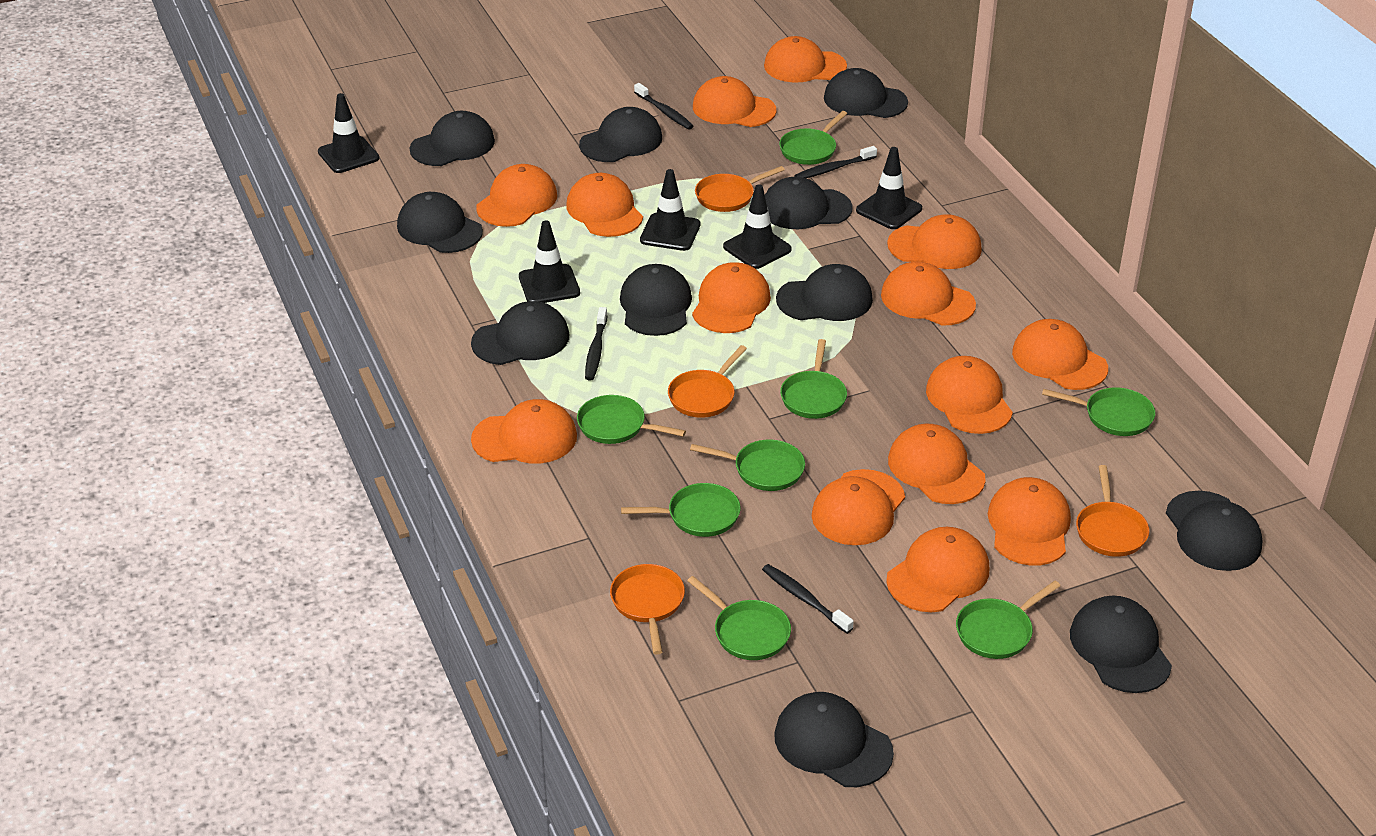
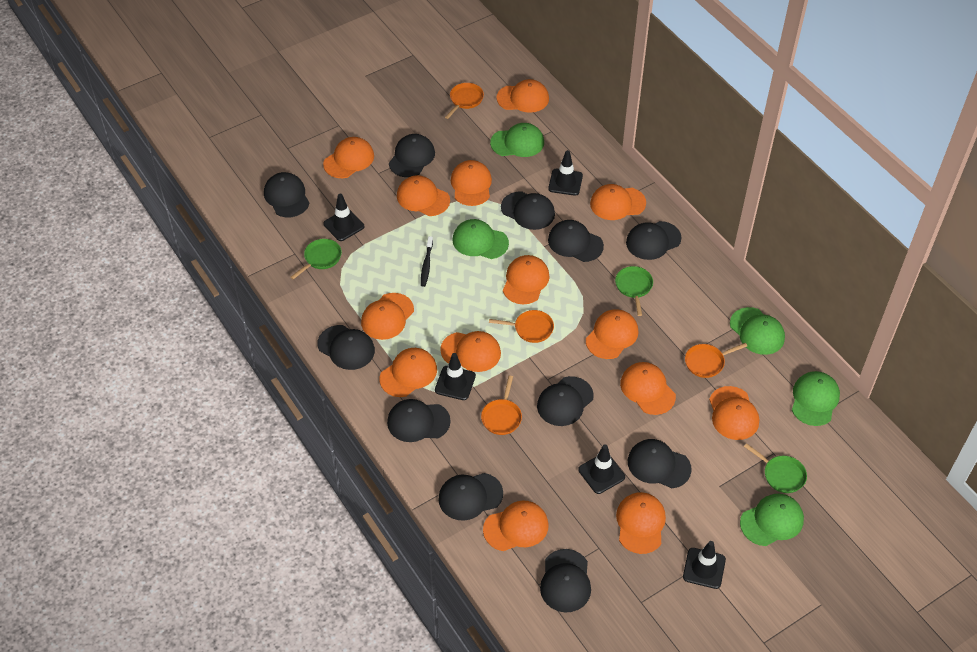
black toothbrush: [585,307,608,381] [634,83,693,129] [762,564,854,634] [795,146,877,178] = 4 -> [421,236,433,287] = 1
green cap: none = 0 -> [453,219,509,259] [490,123,544,157] [730,307,785,355] [740,494,804,546] [792,371,840,426] = 5
green pan: [577,395,686,444] [621,483,741,537] [687,576,791,660] [690,439,805,491] [779,111,847,165] [780,339,847,419] [956,581,1060,659] [1042,387,1155,436] = 8 -> [291,239,342,279] [615,266,653,316] [744,443,807,493] = 3

